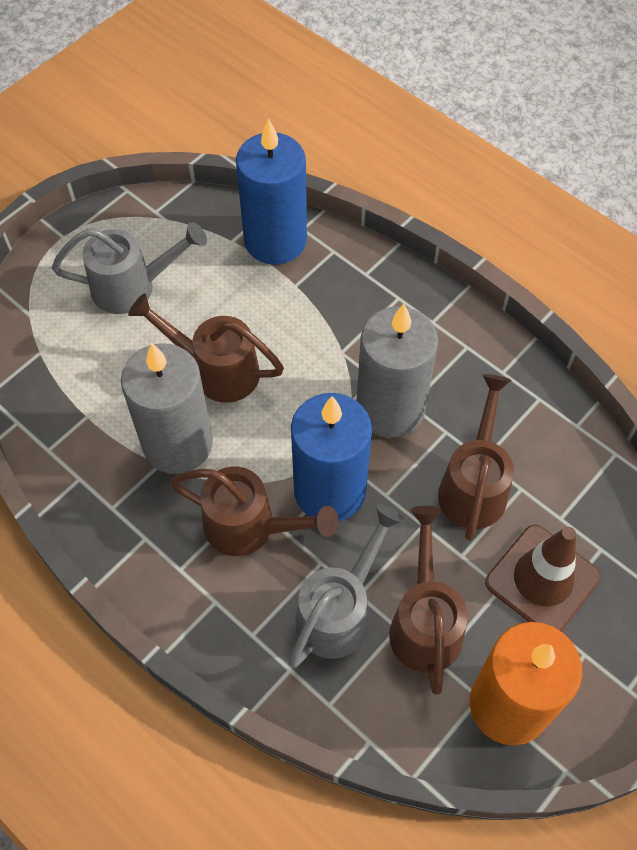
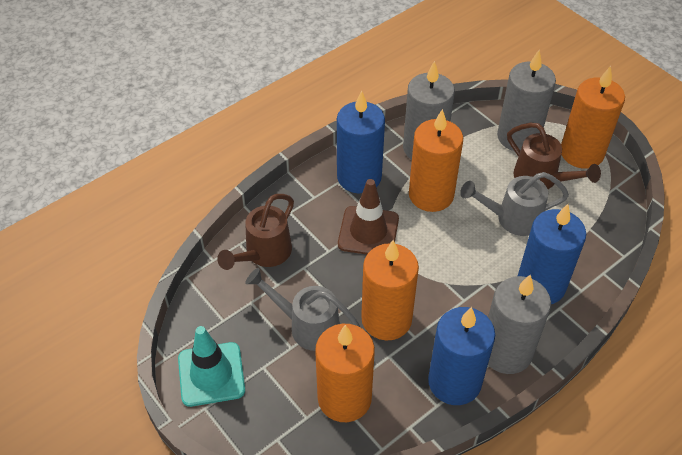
blue candle: [236,118,307,265] [291,393,372,522] = 2 -> [337,91,385,193] [428,307,495,405] [518,204,586,304] = 3
brown watering can: [128,293,284,403] [170,467,338,556] [389,506,468,694] [438,374,514,541] = 4 -> [217,194,294,270] [507,123,601,189] = 2
grey candle: [121,343,213,474] [357,304,438,438] = 2 -> [403,61,455,160] [488,274,551,374] [497,50,556,151] = 3
orange candle: [470,622,582,746] = 1 -> [315,324,375,422] [361,240,419,340] [409,109,463,212] [561,66,625,169] = 4
turquoise traffic cone: none = 0 -> [178,326,245,407] = 1

